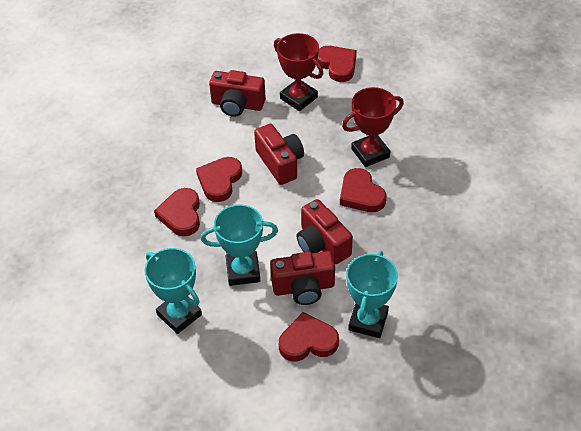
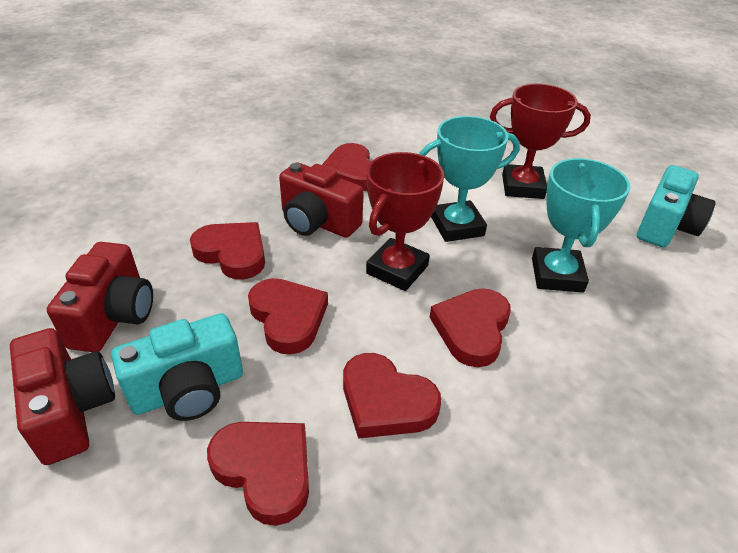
red camera: [209,70,266,117] [254,124,304,185] [270,251,335,305] [296,199,353,264] = 4 -> [10,328,115,465] [47,242,153,352] [279,162,363,238] = 3
red heart: [154,188,200,236] [196,157,242,202] [279,312,339,362] [317,46,357,82] [340,168,386,212] = 5 -> [190,222,265,279] [207,422,309,526] [248,278,328,354] [322,143,371,191] [343,353,441,439] [430,288,511,367] = 6
turquoise camera: none = 0 -> [111,313,243,421] [637,165,716,247] = 2
turquoise trophy: [144,248,202,334] [201,204,278,286] [346,251,398,338] = 3 -> [419,116,520,242] [532,158,631,292] = 2

